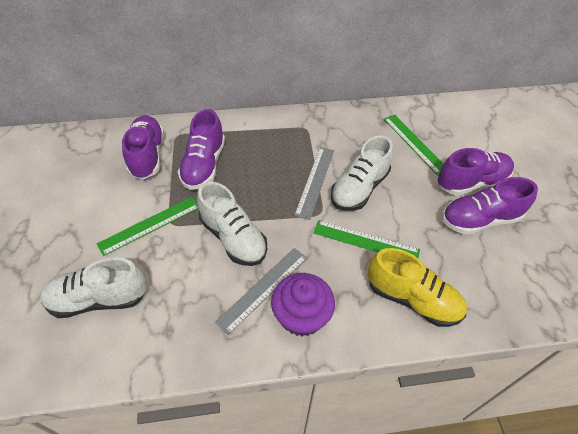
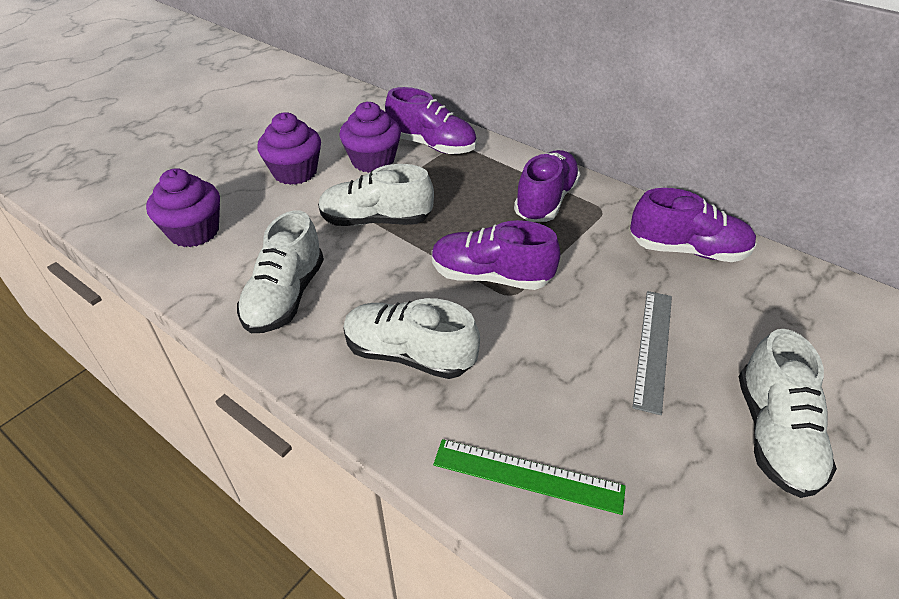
green ruler: [97,197,198,256] [314,220,420,258] [384,115,444,175] = 3 -> [433,439,626,515] = 1
grey ruler: [215,248,307,335] [294,147,334,220] = 2 -> [632,291,672,415] = 1
purple cupcake: [271,273,335,336] = 1 -> [146,168,220,247] [258,112,321,185] [339,102,401,173] = 3
white shoe: [39,257,148,318] [197,182,267,266] [331,135,393,211] = 3 -> [237,210,324,333] [318,164,434,226] [343,298,480,379] [739,329,837,498] = 4
yellow shoe: [367,248,467,327] = 1 -> none = 0

